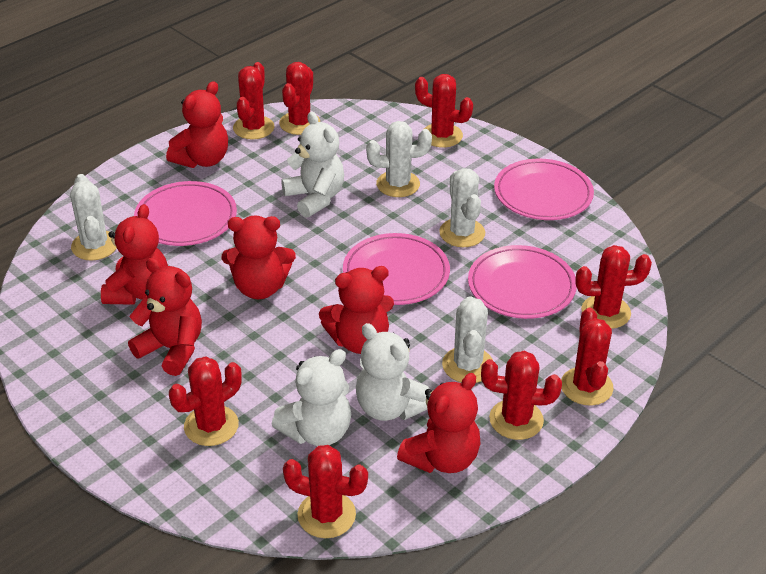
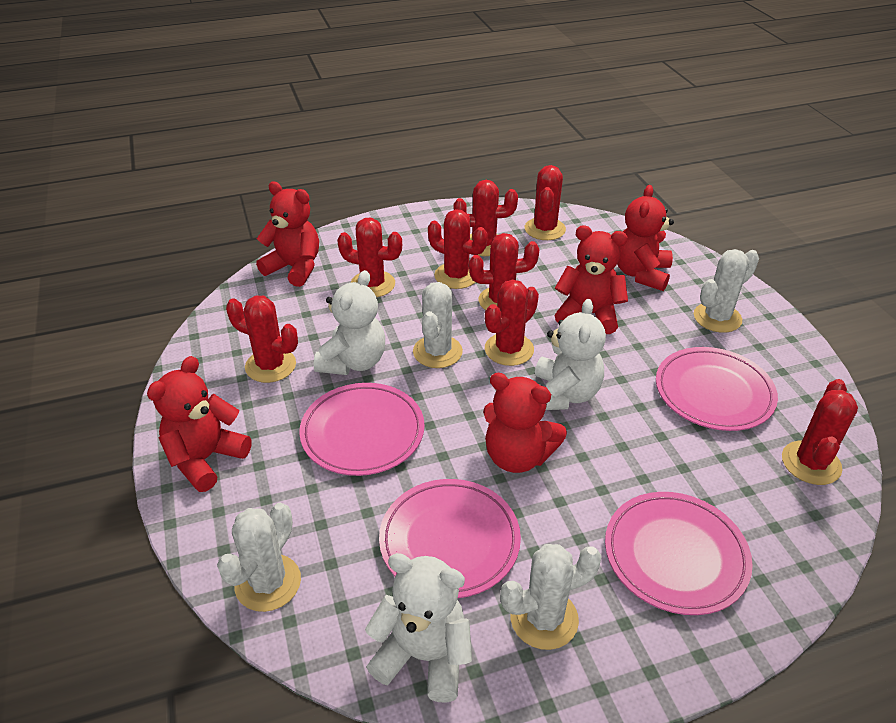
red teddy bear: [101,204,168,305] [128,258,202,376] [166,81,228,168] [222,216,296,299] [319,266,394,354] [397,373,481,473] = 6 -> [147,356,252,492] [256,181,319,287] [483,373,567,473] [555,225,628,334] [617,185,674,291] = 5

